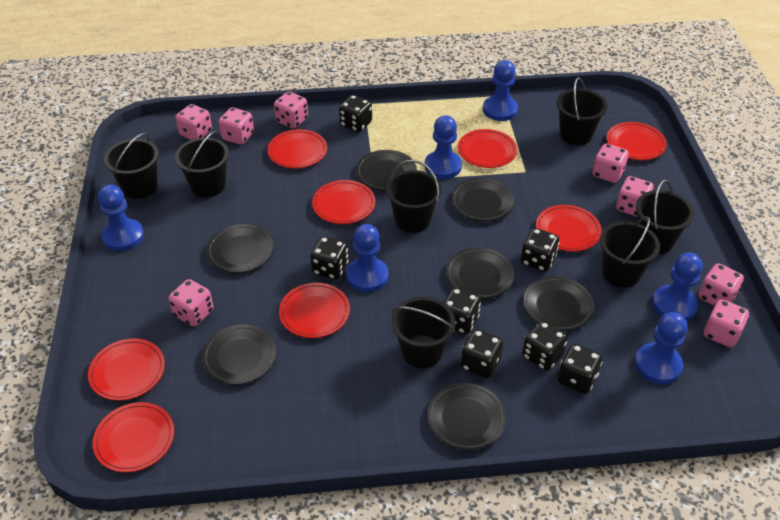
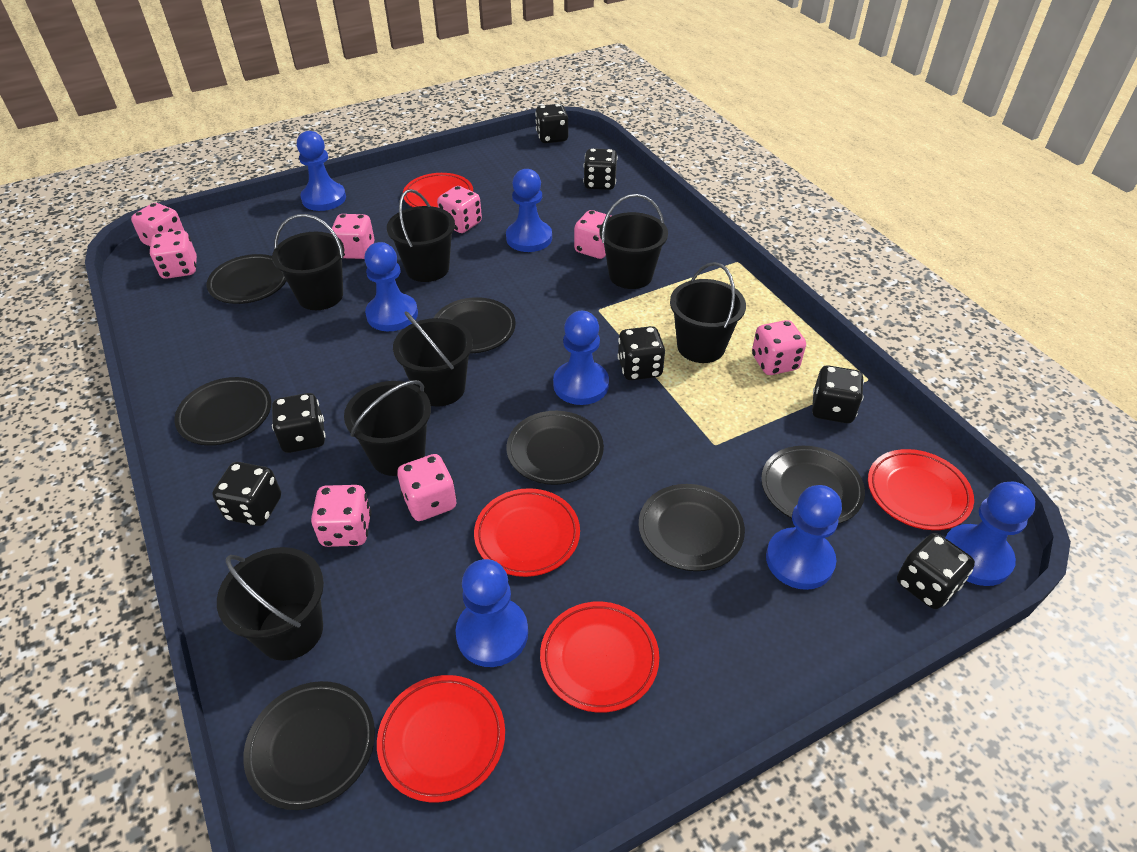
blue pawn: [98,184,144,251] [346,224,389,292] [425,115,462,179] [483,60,518,121] [635,312,687,384] [652,253,703,321] = 6 -> [297,131,346,211] [364,242,418,331] [455,559,528,667] [506,169,552,252] [553,311,609,405] [766,485,842,590] [945,482,1036,586] = 7
red plate: [88,338,165,401] [93,402,174,472] [268,129,327,168] [279,283,350,338] [312,180,375,224] [458,129,517,168] [536,205,602,251] [607,122,667,160] = 8 -> [377,675,505,802] [403,173,473,208] [474,488,580,577] [540,602,659,713] [868,449,974,530] = 5

